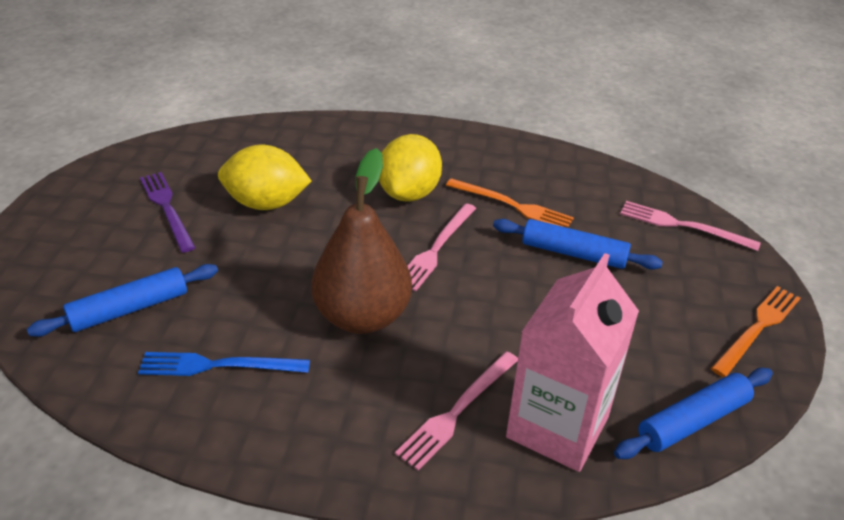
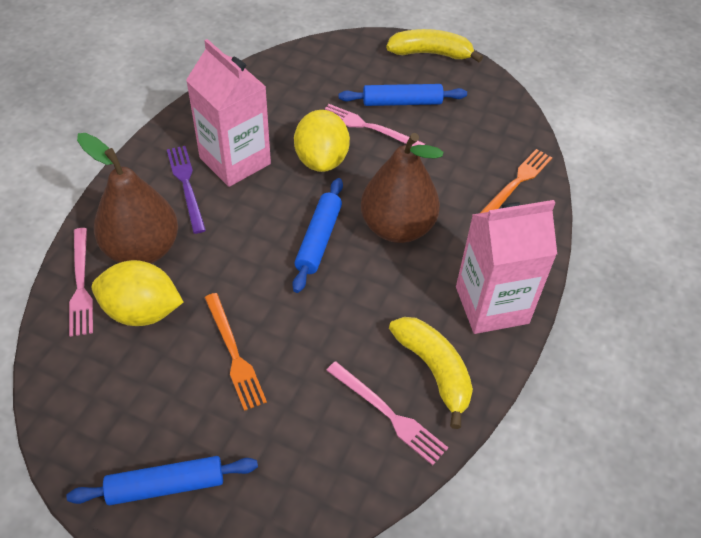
blue fork: [138,352,310,376] = 1 -> none = 0
brown pear: [311,148,412,334] = 1 -> [77,133,178,263] [361,133,444,243] = 2
pink carton: [506,253,639,472] = 1 -> [186,39,271,187] [456,200,557,334] = 2
yellow banana: none = 0 -> [386,29,483,62] [389,317,473,429] = 2

